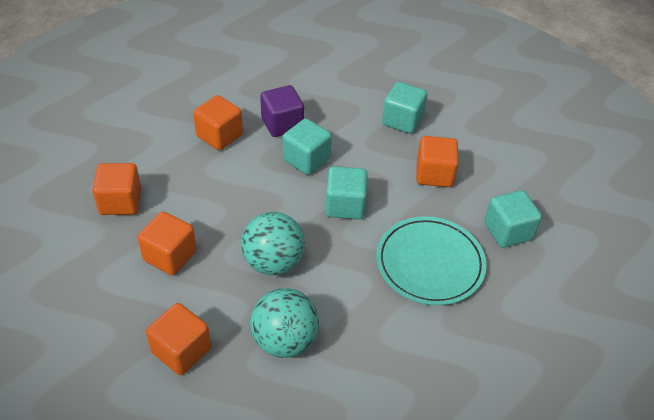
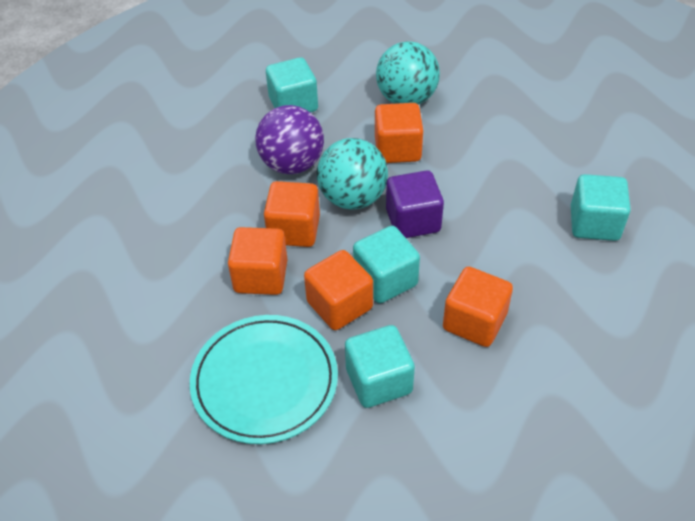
purple ball: none = 0 -> [255,105,324,174] = 1

